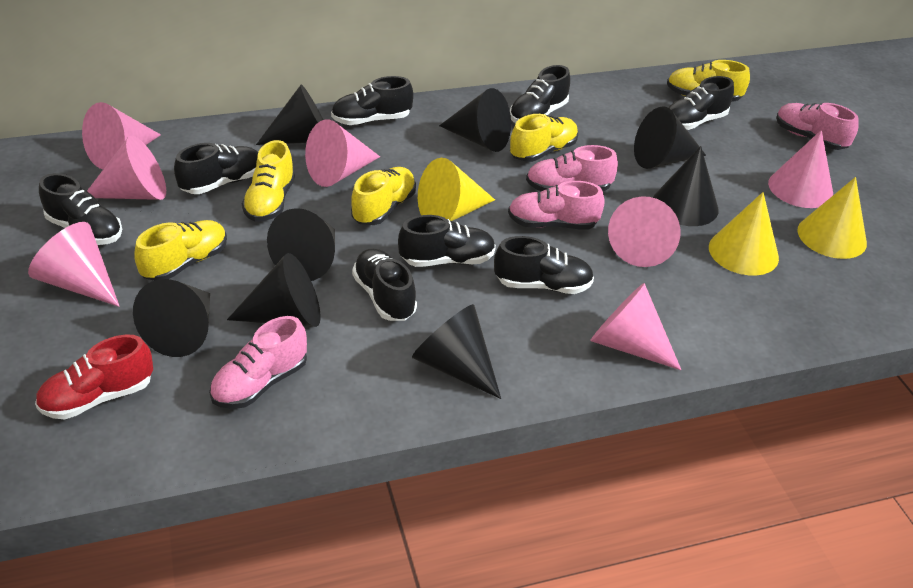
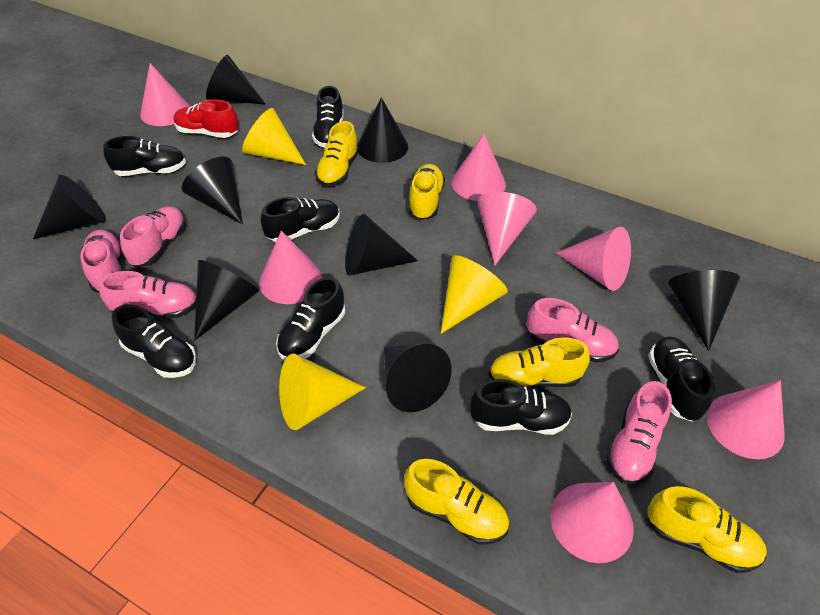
black shoe: [39,173,122,245] [174,143,258,194] [331,76,413,125] [352,248,417,321] [398,215,496,267] [494,236,594,294] [510,65,570,123] [668,76,734,130] = 8 -> [103,136,186,176] [112,304,196,378] [261,197,340,242] [276,277,345,360] [312,86,344,148] [470,379,572,435] [648,336,715,421] = 7
pink shoe: [209,316,307,409] [508,181,605,230] [526,145,618,191] [776,103,859,150] = 4 -> [80,229,123,293] [99,271,196,318] [120,206,186,267] [527,298,619,362] [606,381,672,484] = 5

